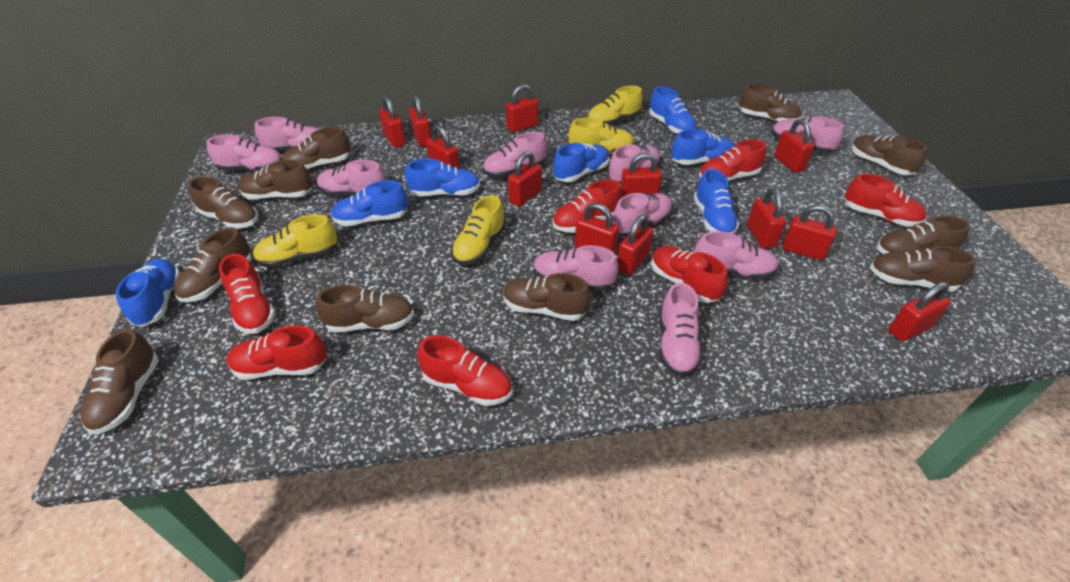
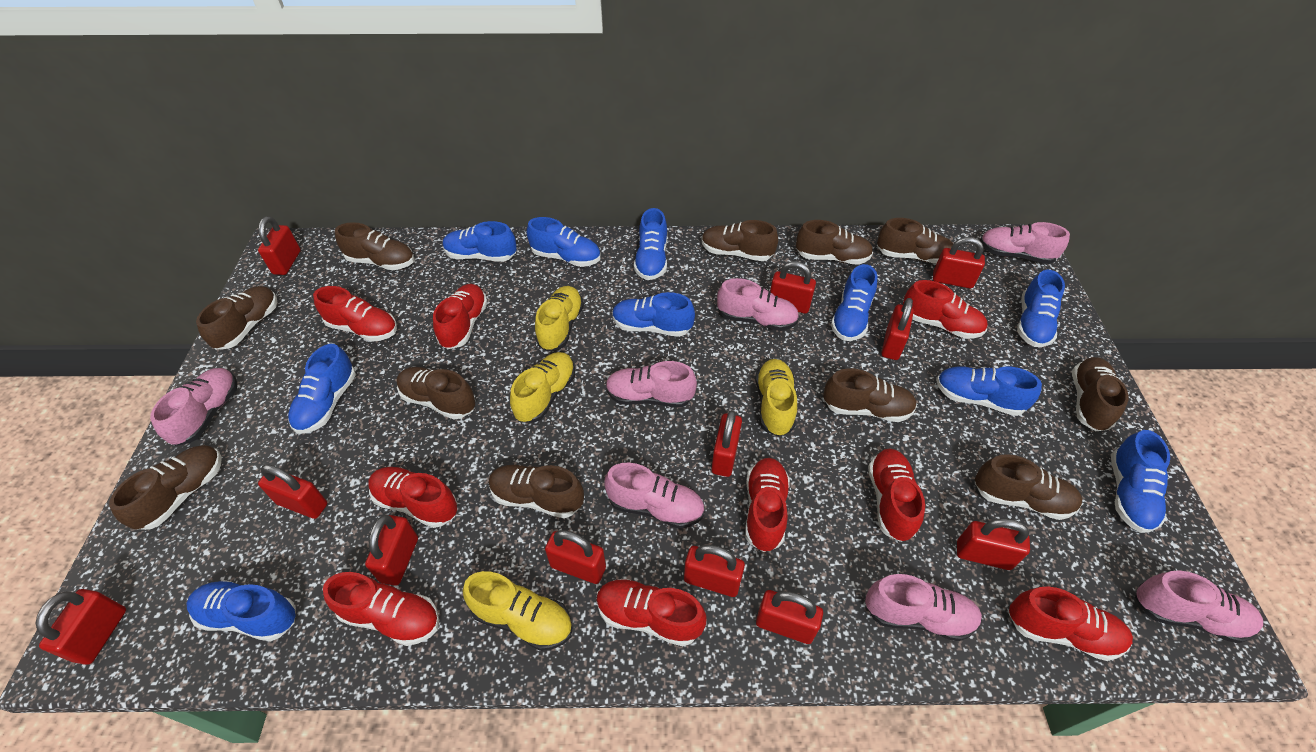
blue shoe: [115,259,180,327] [331,180,408,226] [405,159,480,196] [553,143,609,182] [649,86,697,134] [671,129,735,165] [694,169,739,234] = 7 -> [186,580,296,641] [288,344,356,434] [443,221,517,262] [527,217,601,267] [612,292,695,337] [634,208,667,280] [831,264,877,341] [936,366,1042,416] [1017,270,1065,347] [1111,430,1170,533] = 10
pink shoe: [206,135,282,171] [255,117,319,151] [317,160,386,196] [483,132,547,178] [533,245,618,291] [608,144,660,184] [612,193,673,237] [659,282,702,376] [694,231,778,280] [772,116,844,153] = 10 -> [150,368,237,446] [604,463,705,529] [606,361,697,408] [717,278,799,331] [865,574,982,641] [980,222,1070,264] [1135,571,1263,643] = 7
red shoe: [219,254,275,334] [227,325,327,380] [417,335,512,406] [553,179,622,233] [651,246,728,303] [699,139,766,181] [845,174,927,227] = 7 -> [313,286,397,342] [323,572,439,646] [369,467,457,528] [433,284,488,349] [596,578,706,646] [745,458,790,552] [868,448,925,542] [903,280,988,339] [1009,586,1133,661] = 9

